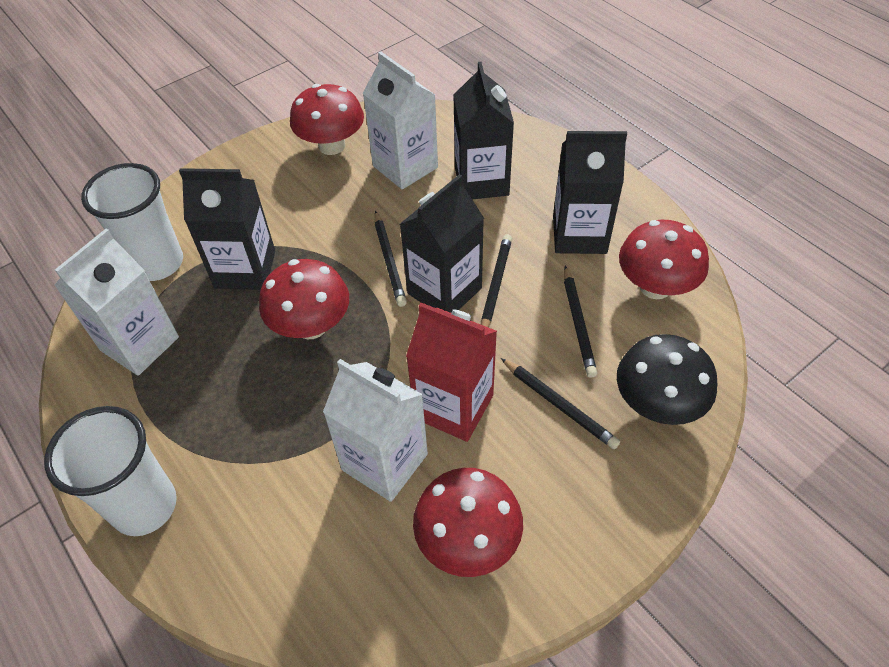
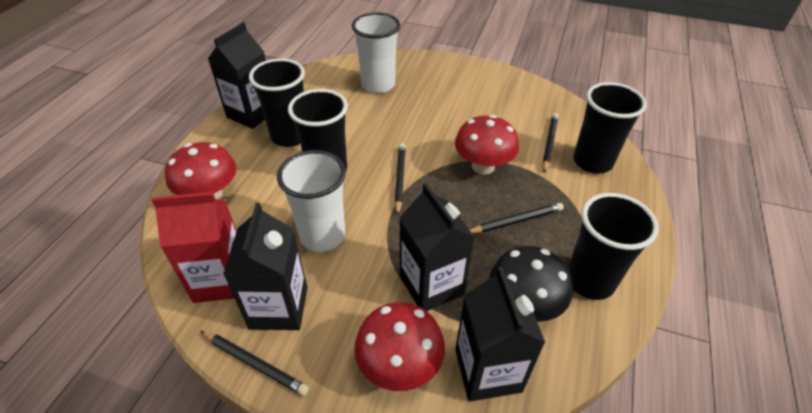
black cup: none = 0 -> [249,58,305,147] [288,89,348,170] [568,193,659,300] [573,82,647,174] = 4
red mushroom: [259,259,349,339] [290,84,364,155] [413,468,523,577] [619,220,709,299] = 4 -> [165,142,237,200] [354,302,445,391] [455,115,519,174] = 3
white carton: [54,229,179,376] [323,359,428,502] [363,51,438,189] = 3 -> none = 0

